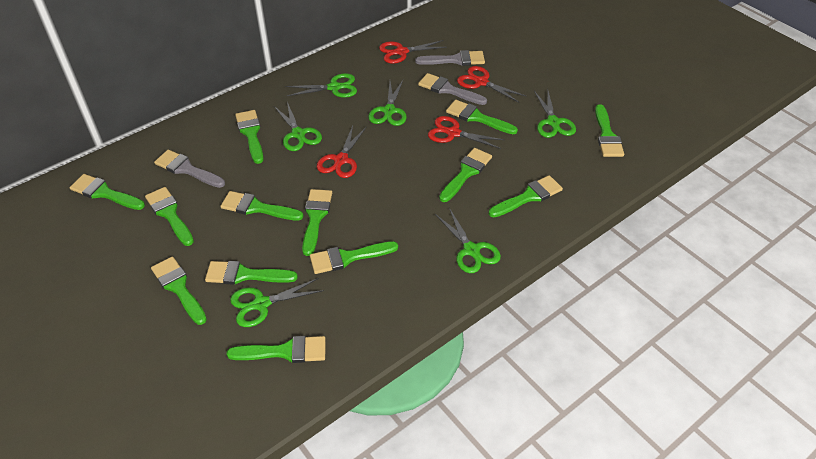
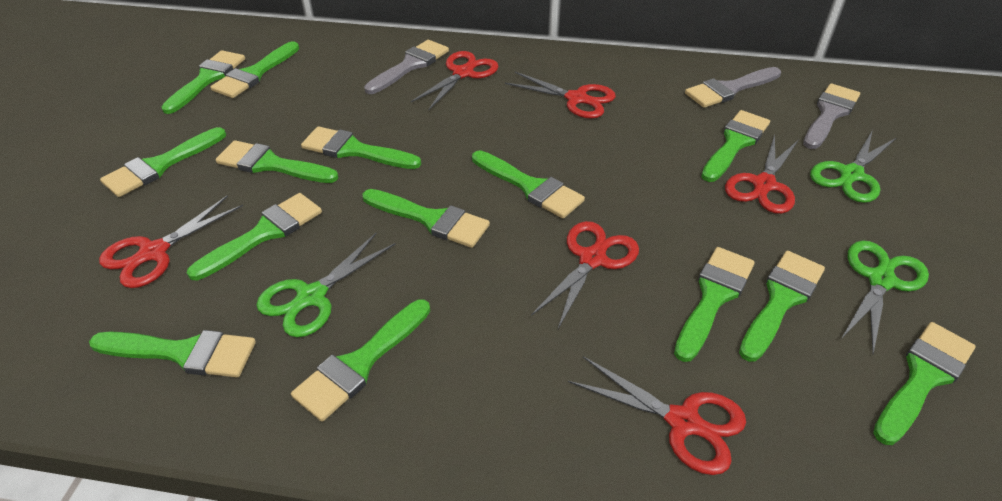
green brush: [70,174,145,210] [145,187,194,246] [151,256,207,325] [205,261,298,285] [220,191,304,221] [226,336,326,363] [235,110,263,164] [302,189,332,256] [310,241,398,274] [439,148,492,202] [446,100,518,134] [489,175,563,217] [595,104,624,157] = 13 -> [89,330,256,378] [100,127,226,197] [161,50,245,114] [187,193,322,280] [211,41,299,98] [216,140,338,183] [291,299,430,422] [301,126,421,169] [362,189,490,248] [472,150,585,219] [674,247,755,362] [701,110,770,182] [739,251,825,362] [873,322,976,445] = 14
green scissors: [230,278,324,327] [274,102,322,151] [286,73,357,98] [368,80,407,126] [435,208,501,273] [534,91,576,138] = 6 -> [256,232,396,338] [810,130,896,203] [841,240,929,354] = 3
red scissors: [317,125,367,178] [379,40,447,64] [428,116,504,149] [457,66,526,103] = 4 -> [99,195,243,288] [411,51,499,110] [505,72,616,119] [531,221,639,329] [568,356,746,475] [725,134,798,214] = 6

